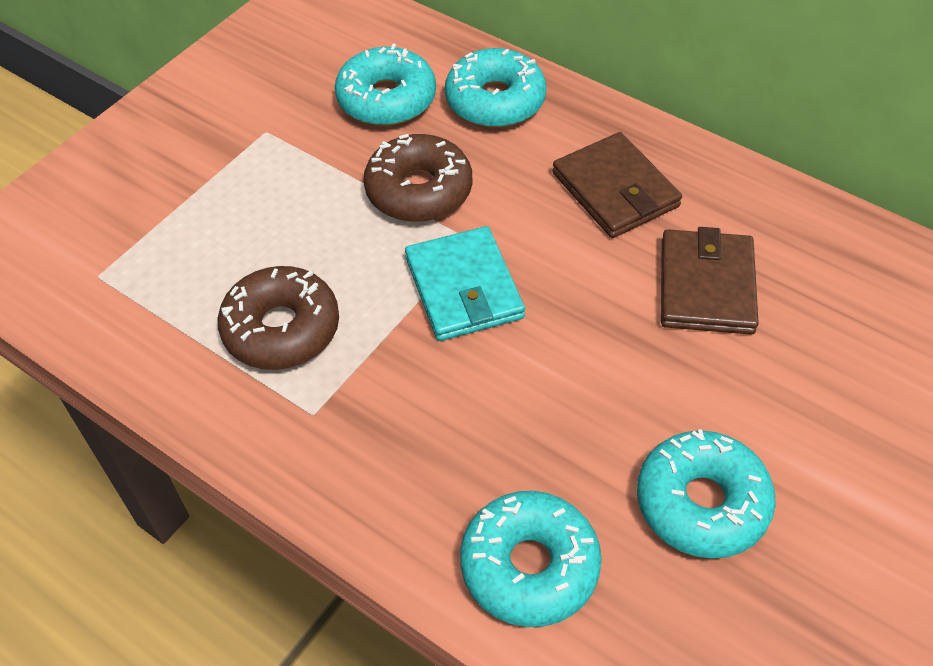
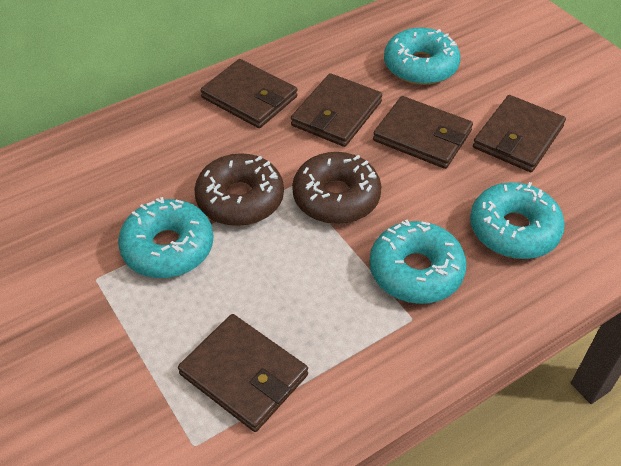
brown wallet: [552,132,682,238] [661,227,759,335] = 2 -> [178,314,308,432] [201,59,298,128] [291,73,382,147] [373,96,473,169] [473,95,566,172] = 5
turquoise wallet: [405,226,525,341] = 1 -> none = 0

